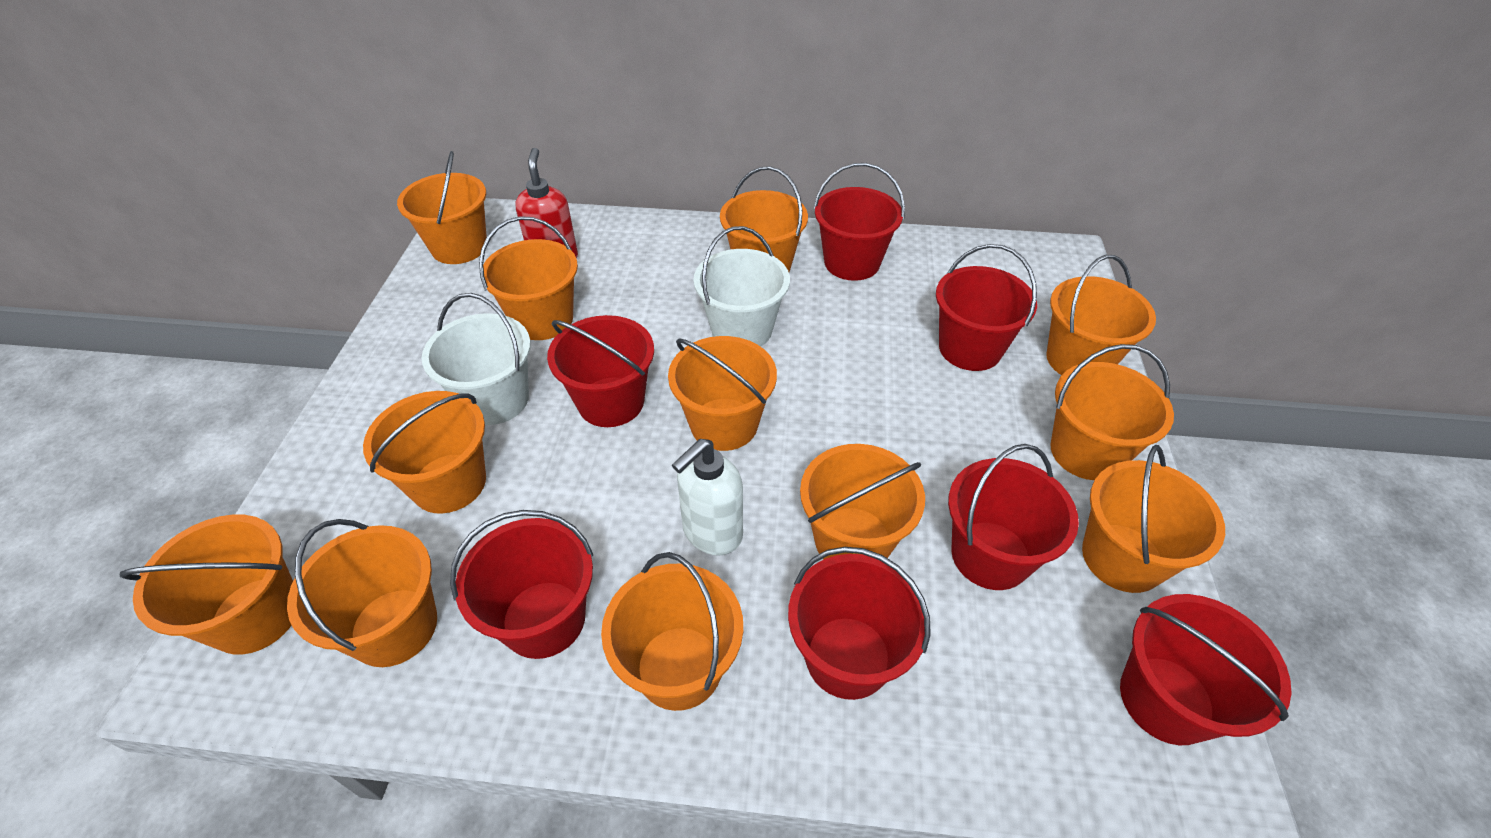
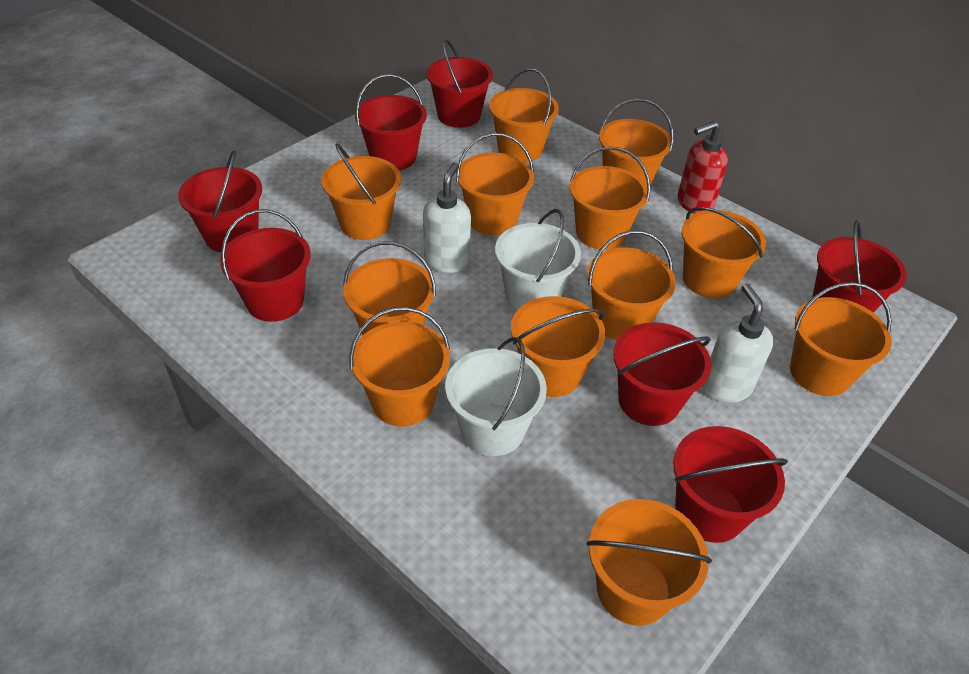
white soap dispenser: [672,439,743,556] = 1 -> [423,162,471,273] [702,283,774,403] = 2

